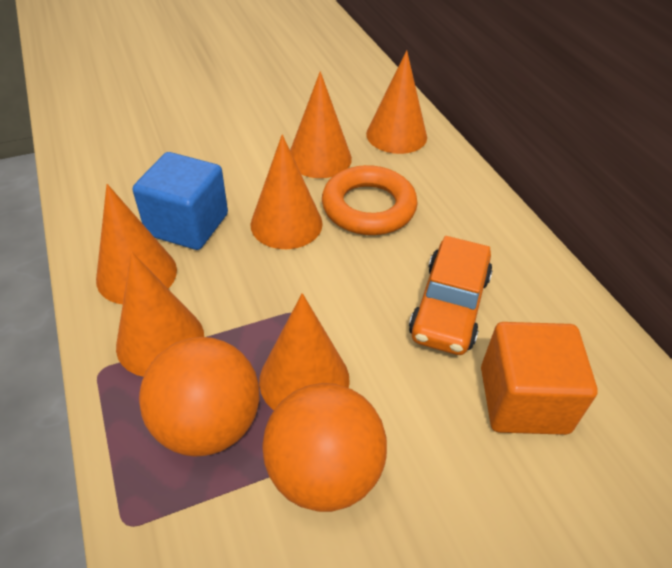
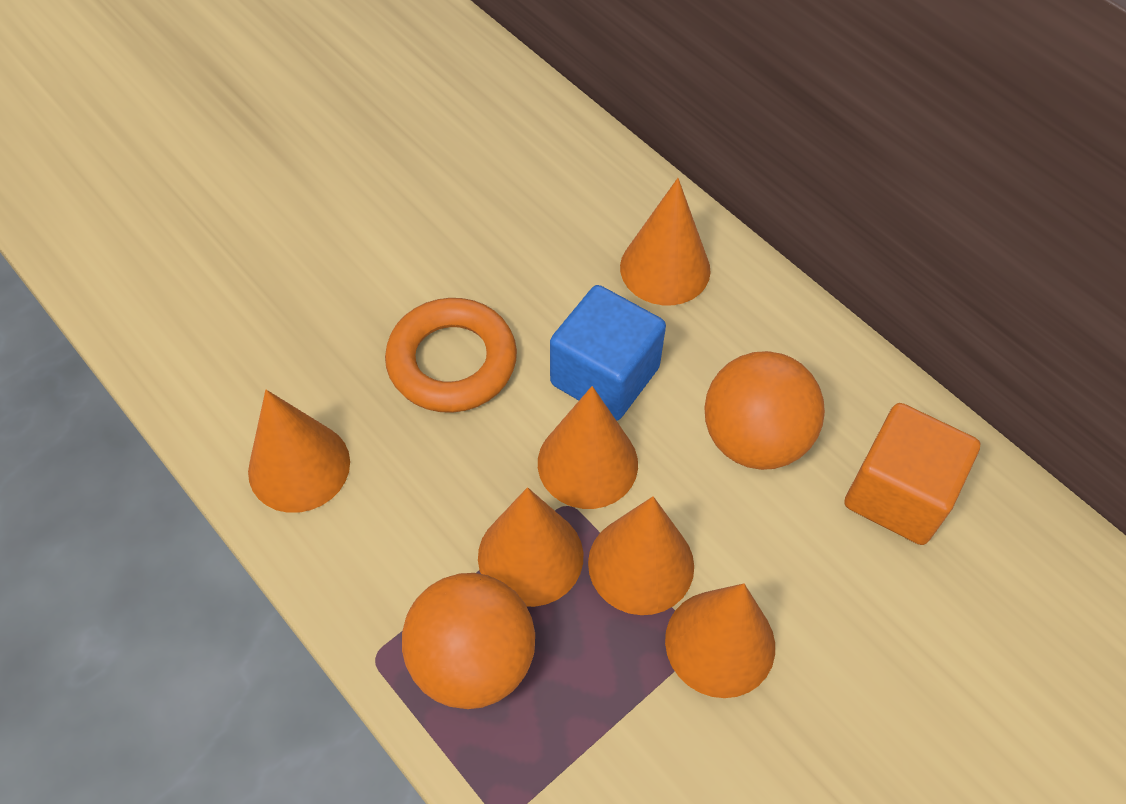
orange car: [409,236,492,355] = 1 -> none = 0

